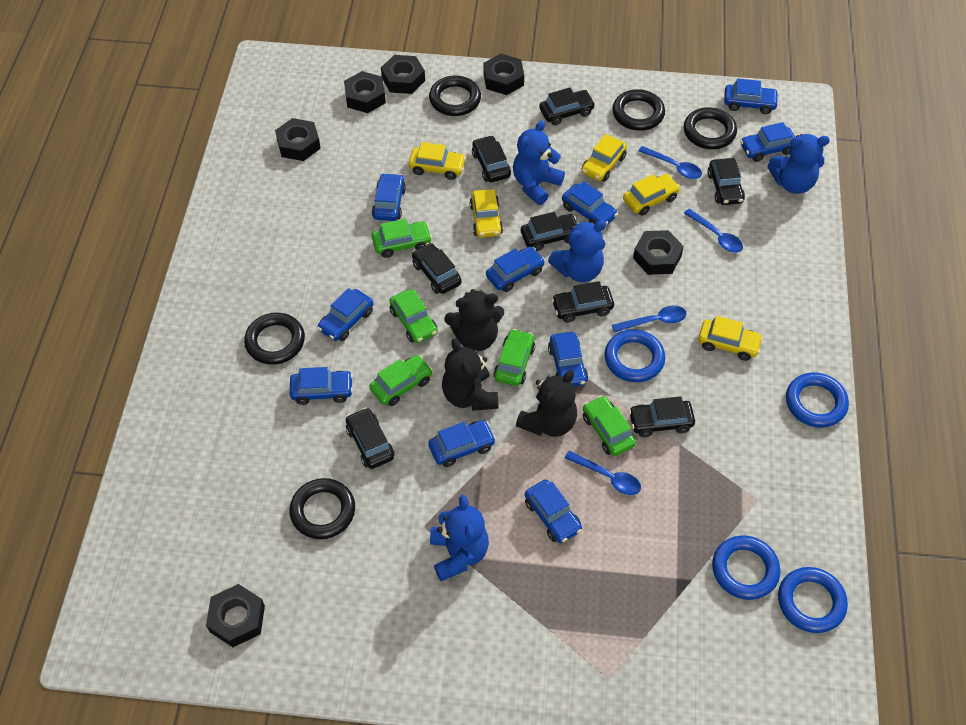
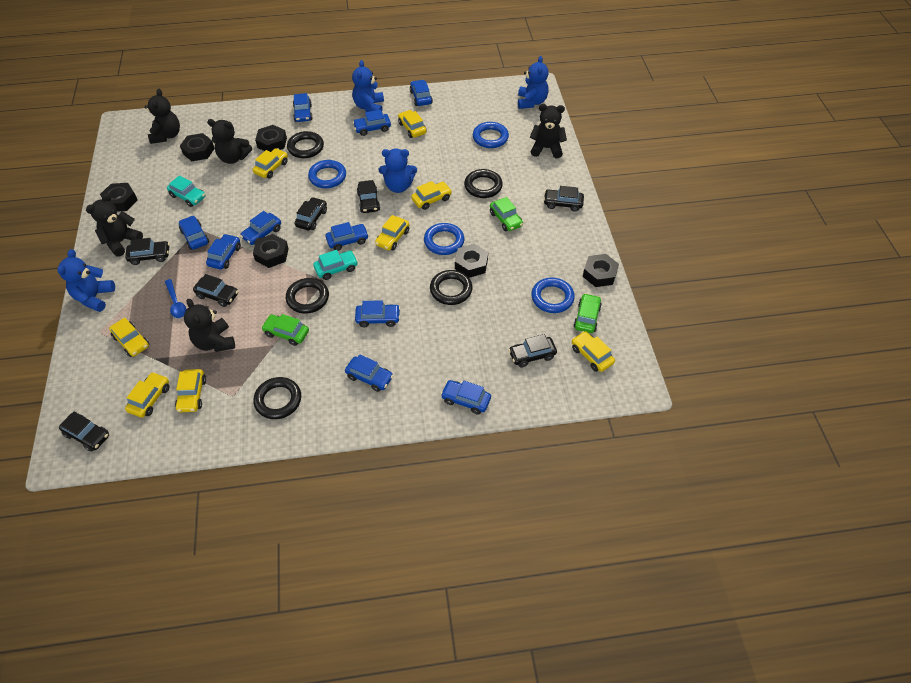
black car: [346,407,394,469] [412,243,461,294] [472,135,511,182] [521,212,577,251] [539,88,595,125] [551,281,614,323] [629,396,695,437] [707,158,745,205] = 8 -> [59,412,109,452] [125,238,170,265] [193,274,238,307] [295,197,327,230] [357,180,380,213] [508,334,557,368] [543,186,584,212] = 7
black teddy bear: [442,339,498,411] [444,289,504,351] [516,370,577,437] = 3 -> [86,193,143,256] [145,89,180,144] [184,298,235,352] [207,119,252,164] [530,104,567,158] = 5
blue spoon: [565,450,641,495] [612,305,687,333] [638,146,702,179] [684,208,743,253] = 4 -> [165,279,186,318] = 1
green car: [369,355,433,406] [372,219,432,258] [389,289,438,343] [493,329,535,386] [583,395,636,456] = 5 -> [261,314,309,346] [490,197,523,231] [573,293,602,333] = 3
turquoise car: none = 0 -> [167,175,205,207] [313,250,358,280] = 2
yellow car: [409,142,466,180] [469,189,503,238] [582,134,627,182] [623,174,680,216] [698,316,763,361] = 5 -> [109,318,149,357] [125,372,170,418] [175,369,206,412] [252,148,288,178] [375,215,409,250] [398,110,427,138] [411,181,452,210] [572,331,615,372] = 8

